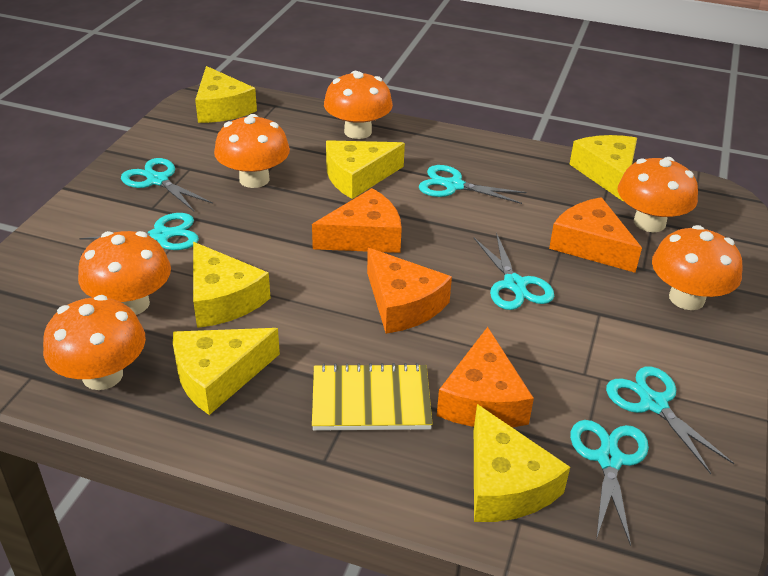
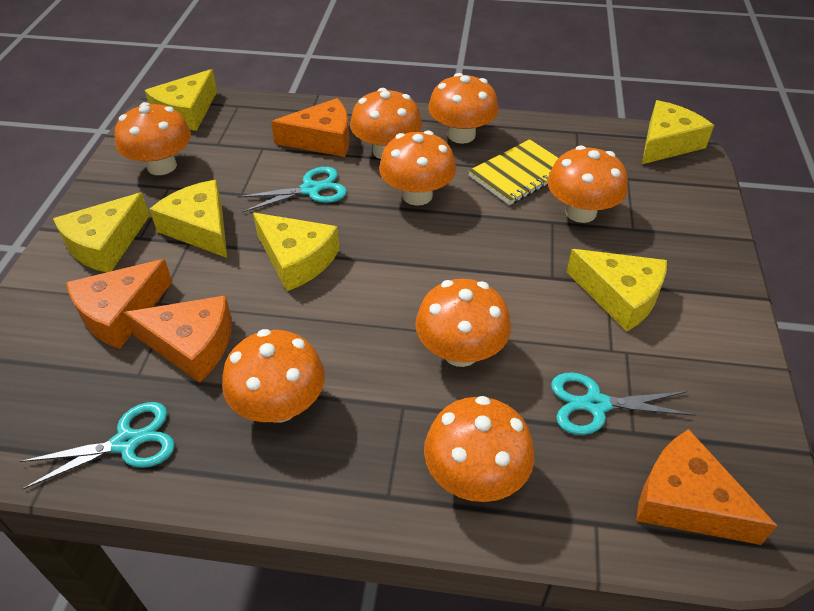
orange mushroom: [43,295,146,390] [78,231,171,315] [214,114,290,188] [324,71,393,139] [618,157,698,232] [652,225,743,310] = 6 -> [115,102,191,175] [222,329,325,423] [350,88,422,159] [379,130,456,206] [415,279,511,367] [424,396,535,502] [428,73,498,144] [548,145,628,223] = 8
turquoise scissors: [79,213,199,255] [121,158,213,211] [419,165,526,204] [474,233,554,310] [570,420,649,546] [606,367,734,474] = 6 -> [20,402,175,489] [237,167,347,213] [551,373,695,435] = 3

